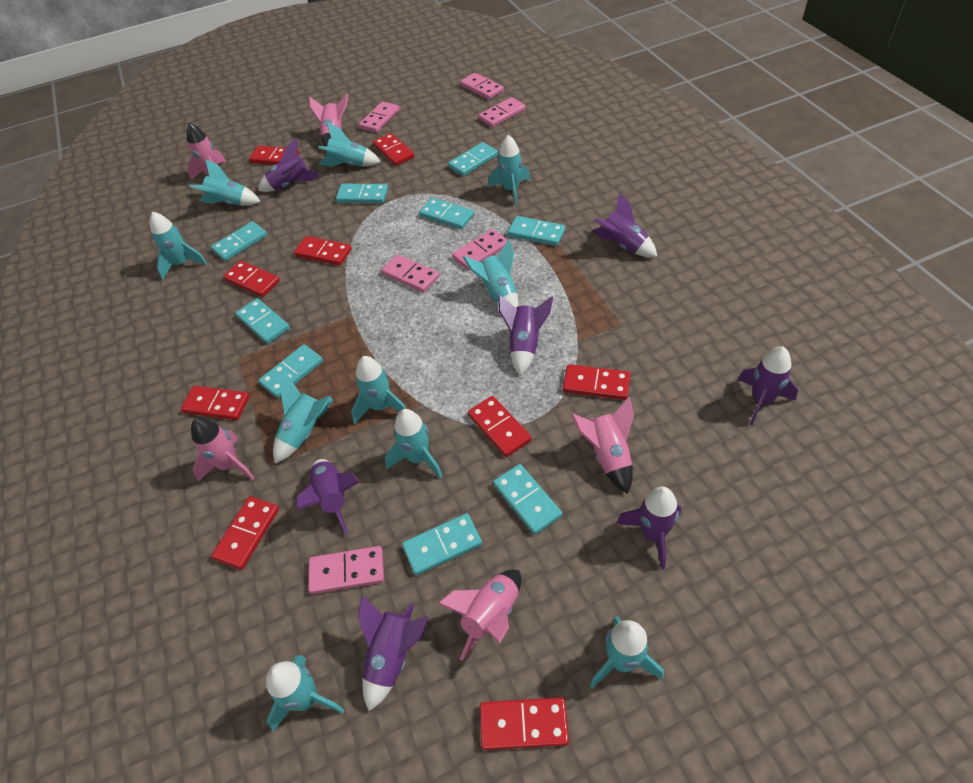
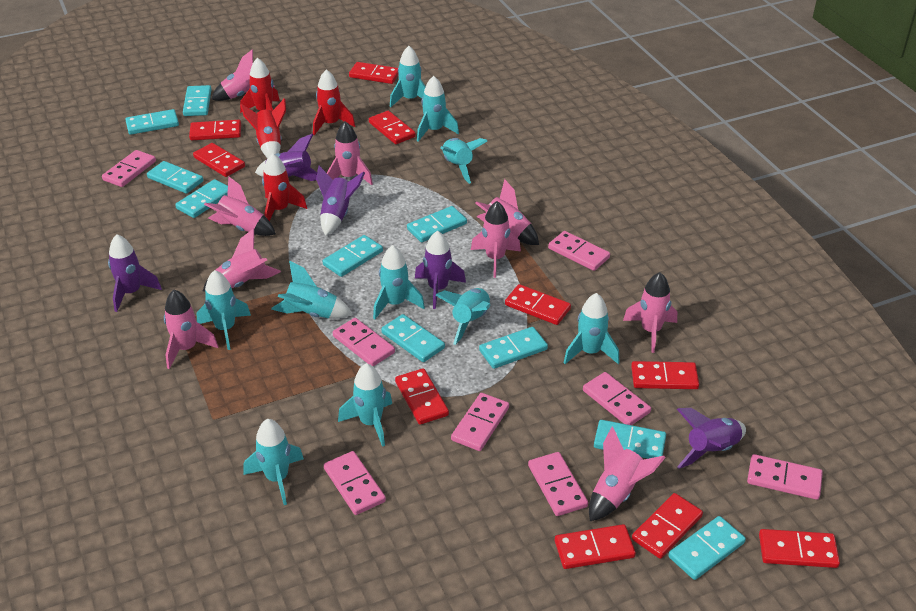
pink domino: [308,546,384,594] [359,101,400,133] [381,254,439,293] [452,229,507,270] [460,73,504,100] [478,97,526,127] = 6 -> [102,150,156,187] [324,451,386,515] [333,318,395,366] [451,393,509,451] [528,452,588,516] [548,231,610,271] [583,372,651,425] [747,454,823,500] = 8
pink rocket: [187,123,226,180] [191,417,255,482] [309,94,348,146] [437,570,521,661] [571,397,634,494] = 5 -> [164,290,219,369] [203,229,281,292] [204,176,276,236] [211,49,275,101] [327,121,373,185] [471,201,521,278] [475,179,539,245] [589,426,666,521] [623,272,677,353] = 9
purple rocket: [258,138,322,192] [297,459,359,535] [358,595,429,711] [498,294,553,375] [591,192,657,257] [617,486,681,570] [738,347,798,425] = 7 -> [108,234,162,312] [255,134,317,181] [316,166,365,235] [415,231,466,309] [677,408,746,469] = 5
red domino: [180,386,250,420] [211,496,279,570] [223,260,280,297] [249,146,299,165] [294,236,352,266] [373,133,414,166] [468,396,532,457] [480,697,569,750] [563,364,630,400] = 9 -> [189,120,241,140] [193,143,245,177] [349,62,399,84] [369,111,416,144] [395,368,449,425] [505,284,571,325] [555,524,636,569] [631,361,699,389] [632,493,703,559] [759,529,840,568] = 10
red rocket: none = 0 -> [240,57,280,113] [240,98,286,158] [262,153,307,221] [313,69,355,135] = 4
turquoise domino: [211,221,267,261] [235,298,290,344] [258,344,323,398] [336,184,388,203] [402,513,482,575] [419,198,474,229] [448,142,498,176] [493,464,562,535] [507,216,565,246] = 9 -> [125,109,179,135] [147,161,203,194] [175,179,228,218] [183,85,212,116] [323,235,383,277] [381,314,445,362] [407,206,467,242] [479,327,548,369] [594,420,666,459] [668,516,746,580] = 10

